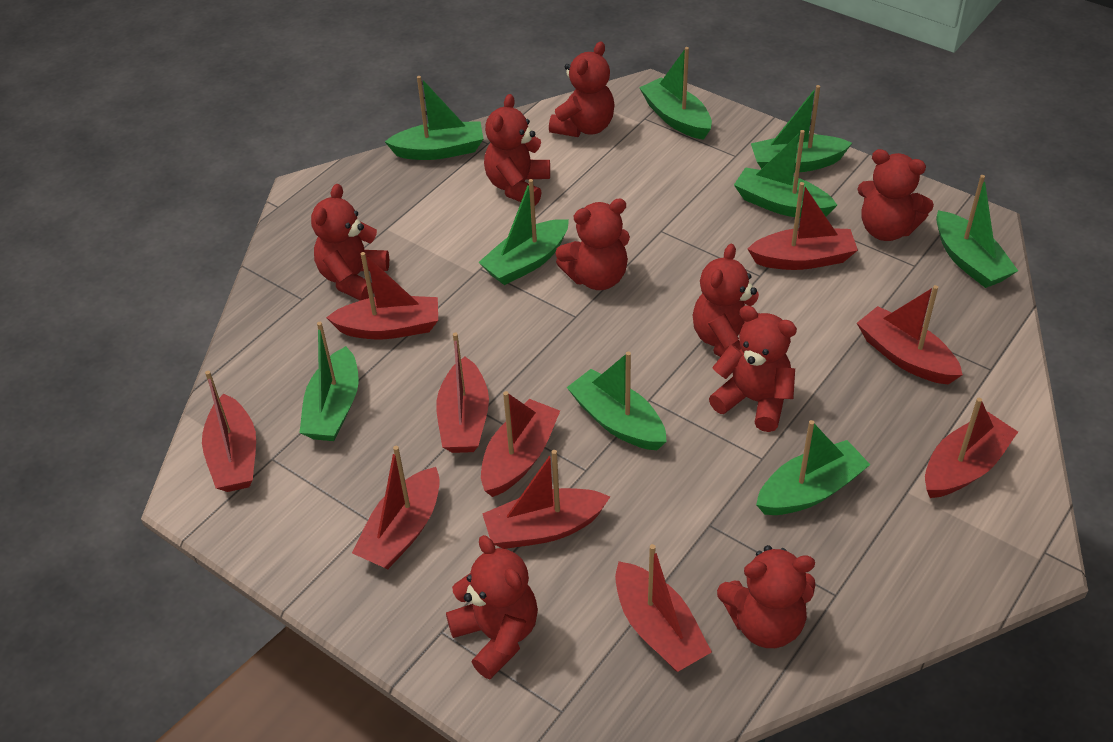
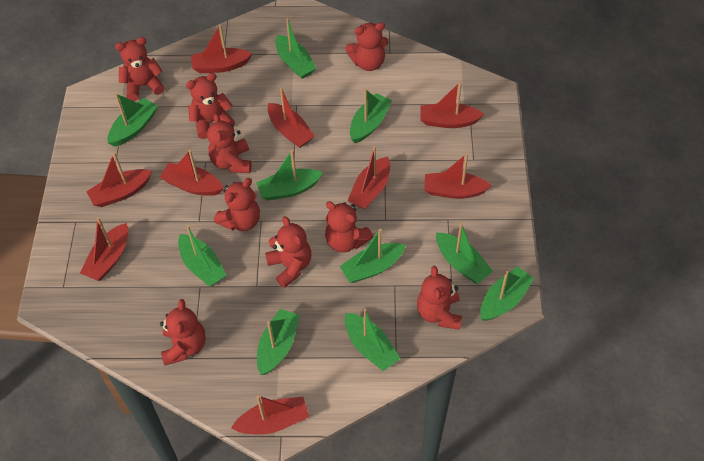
green boat: [299,322,359,441] [385,76,483,160] [478,179,569,285] [567,352,667,450] [639,47,712,140] [734,130,837,218] [751,85,852,173] [756,420,870,515] [936,175,1018,288] = 9 -> [108,93,158,146] [178,225,227,287] [257,150,323,201] [257,309,300,375] [275,18,317,79] [340,229,406,283] [345,309,400,371] [350,89,392,143] [436,223,493,284] [480,266,534,321] = 10
red boat: [202,371,256,492] [326,252,438,339] [352,446,440,569] [436,332,489,453] [481,391,560,497] [482,450,610,549] [615,544,712,672] [748,182,858,270] [857,285,963,384] [925,398,1018,498] = 10 -> [80,217,128,281] [86,152,152,207] [160,150,224,196] [191,24,252,73] [231,395,309,435] [268,87,315,148] [348,146,390,209] [420,82,485,128] [424,153,492,199] = 9

